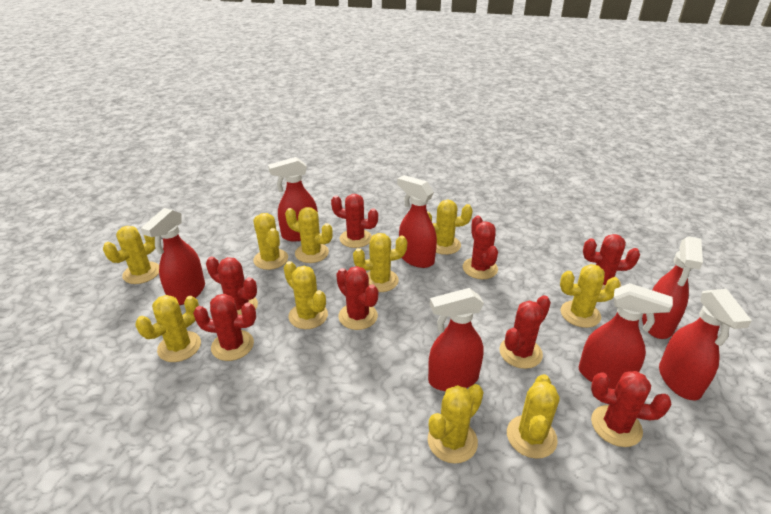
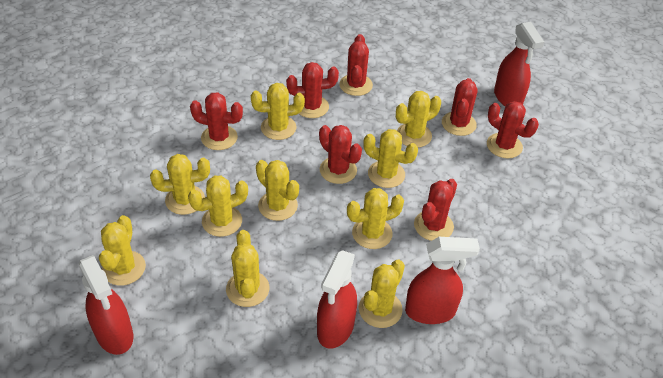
red cactus: [193,294,256,361] [206,256,258,315] [331,194,378,248] [336,266,378,330] [463,216,498,279] [500,295,551,369] [583,234,640,290] [591,371,672,447] = 8 -> [190,92,243,150] [286,62,339,118] [319,125,362,184] [339,34,373,96] [414,179,457,241] [442,78,477,136] [487,101,539,158] = 7
red spray bottle: [141,208,205,305] [268,157,318,241] [397,175,437,268] [428,288,484,391] [579,283,673,389] [642,236,703,339] [659,289,752,400] = 7 -> [79,255,133,355] [317,250,357,349] [405,237,480,324] [494,22,544,106] = 4

